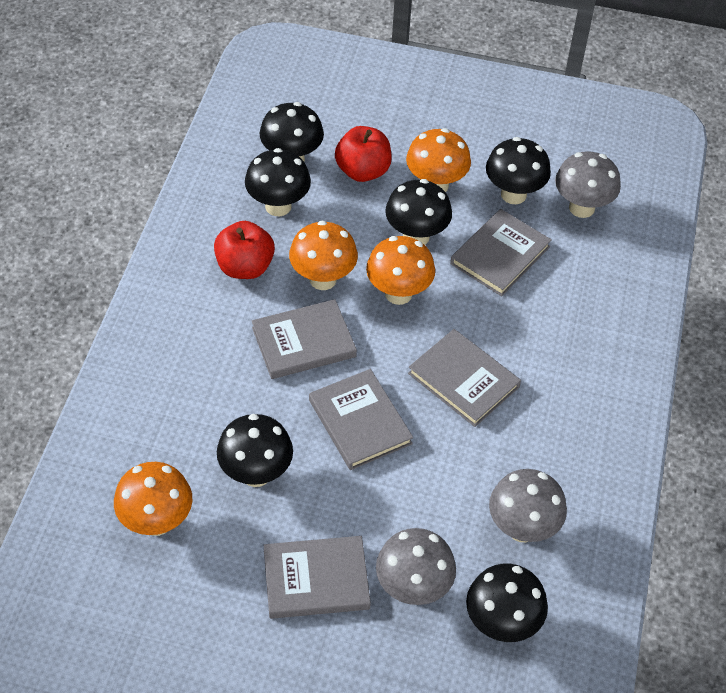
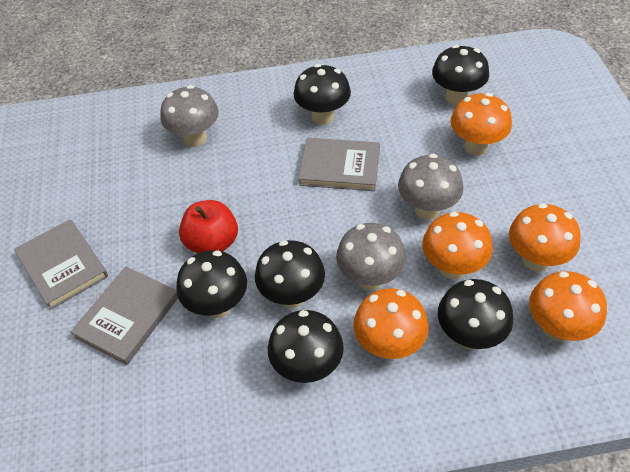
grey book: [252,299,357,379] [264,536,371,619] [309,369,413,470] [408,329,521,427] [450,209,552,296] = 5 -> [14,219,108,310] [71,266,178,365] [298,138,380,191] = 3
orange mushroom: [114,462,192,536] [289,221,358,290] [366,236,435,305] [406,128,471,192] = 4 -> [353,288,429,359] [422,212,493,279] [451,93,512,155] [509,203,581,271] [529,271,607,342] = 5
red apple: [214,221,275,279] [335,126,392,182] = 2 -> [179,200,238,253] = 1

